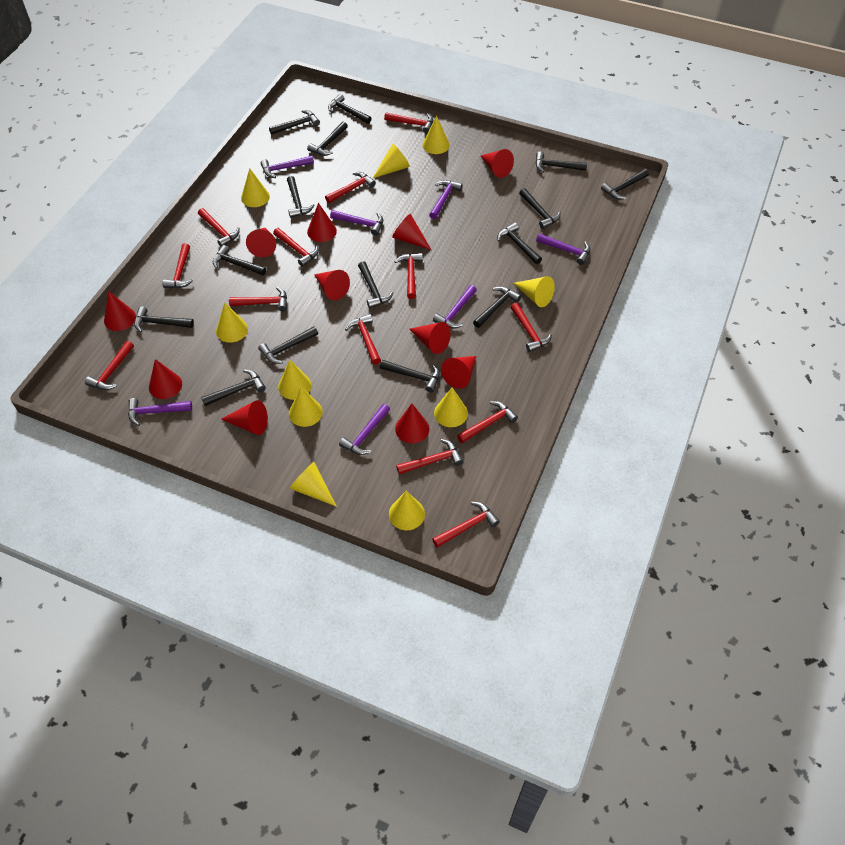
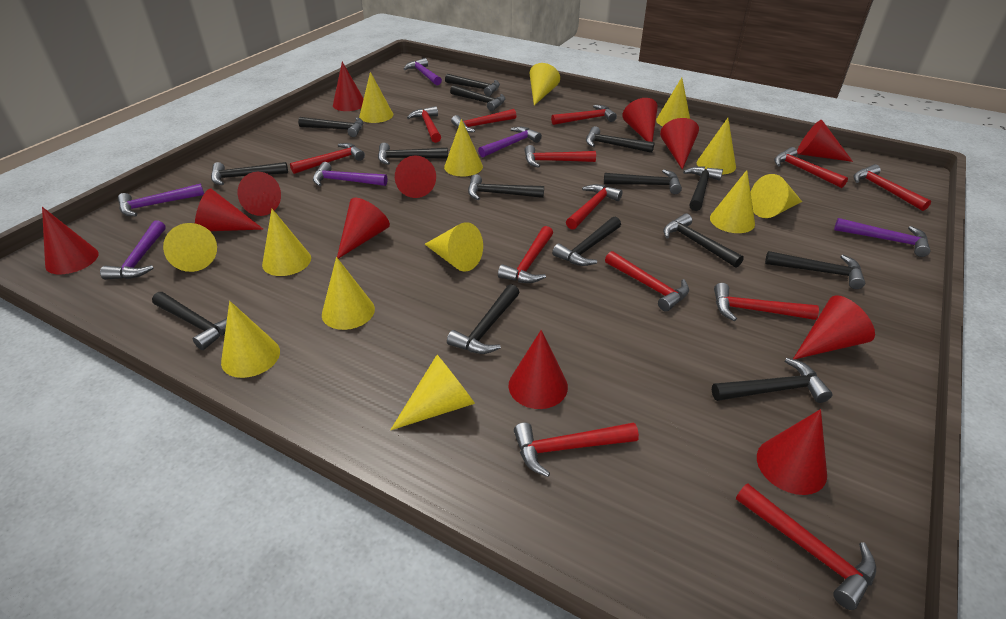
purple hammer: [128,398,192,426] [261,156,314,178] [330,210,383,236] [339,404,390,455] [429,180,463,219] [433,285,477,329] [536,233,591,265] = 7 -> [100,221,166,280] [118,183,204,216] [313,162,387,186] [404,58,442,85] [478,127,542,157] [834,218,931,257] = 6
red cone: [104,291,136,331] [149,359,182,399] [221,400,268,435] [246,228,276,257] [307,203,337,242] [314,270,350,300] [392,214,431,250] [395,404,429,443] [409,322,451,354] [441,356,476,389] [481,149,514,178] = 11 -> [42,207,98,274] [195,188,264,231] [238,172,281,216] [333,62,364,111] [337,198,390,259] [395,155,436,198] [509,330,568,409] [623,98,658,142] [660,118,699,170] [757,409,827,495] [793,295,875,359] [797,120,853,162] = 12
yellow cone: [216,303,248,343] [241,168,270,207] [278,360,312,400] [289,387,323,427] [290,462,337,507] [373,144,410,178] [389,491,425,530] [422,116,450,154] [434,387,468,427] [514,276,555,307] = 10 -> [163,223,217,272] [221,301,280,378] [262,209,311,276] [322,257,375,330] [359,72,393,123] [390,355,475,430] [425,222,483,272] [444,119,483,177] [530,63,560,105] [656,78,690,126] [697,118,736,174] [710,170,755,233] [751,174,802,218] = 13

